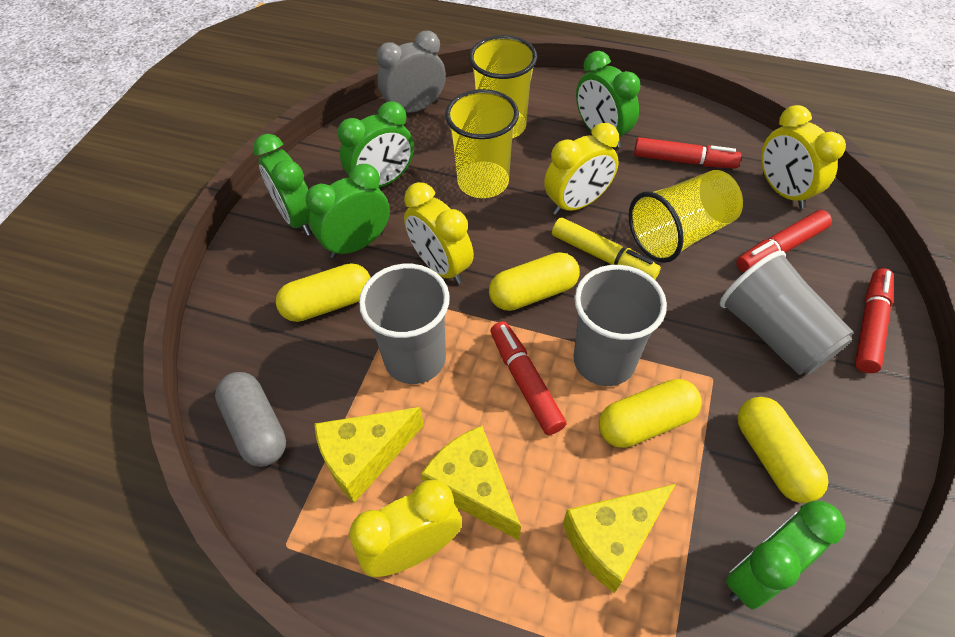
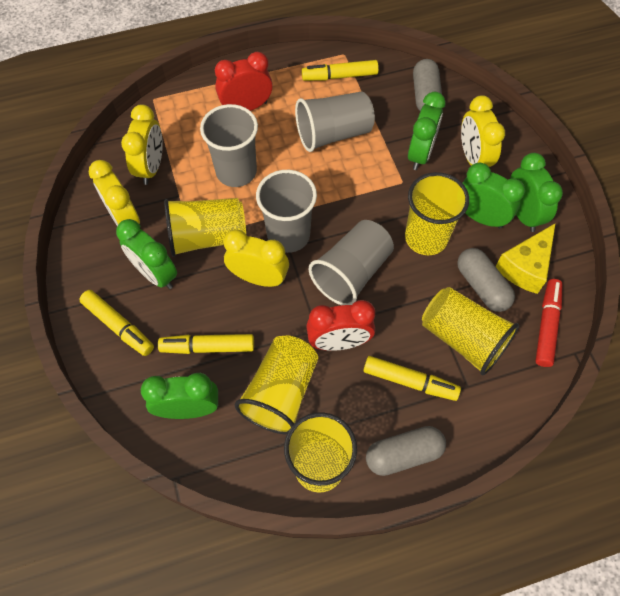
grey capsule: [215,372,286,467] = 1 -> [366,426,446,476] [413,59,442,111] [457,248,515,312] = 3
grey clock: [377,31,446,113] = 1 -> none = 0
grey cup: [359,264,450,384] [574,265,667,386] [720,251,854,375] = 3 -> [200,104,258,187] [256,170,317,253] [295,92,375,152] [309,220,394,305] = 4
red clock: none = 0 -> [215,52,273,111] [306,300,375,351] = 2
red marker: [490,321,566,435] [634,137,742,168] [736,210,832,273] [855,268,894,373] = 4 -> [535,279,563,367] = 1
yellow capsule: [276,263,371,322] [489,252,580,311] [599,379,702,448] [737,397,829,503] = 4 -> none = 0
yellow cheese: [314,407,424,503] [421,426,521,541] [563,484,676,593] = 3 -> [495,223,556,294] = 1
yellow cup: [445,89,519,198] [469,35,537,138] [629,170,743,263] = 3 -> [164,198,246,257] [235,335,318,434] [284,412,357,493] [405,172,469,255] [422,287,519,375] = 5
yellow marker: [552,217,661,279] = 1 -> [79,290,154,356] [158,334,254,354] [301,60,379,81] [363,356,461,401] = 4

